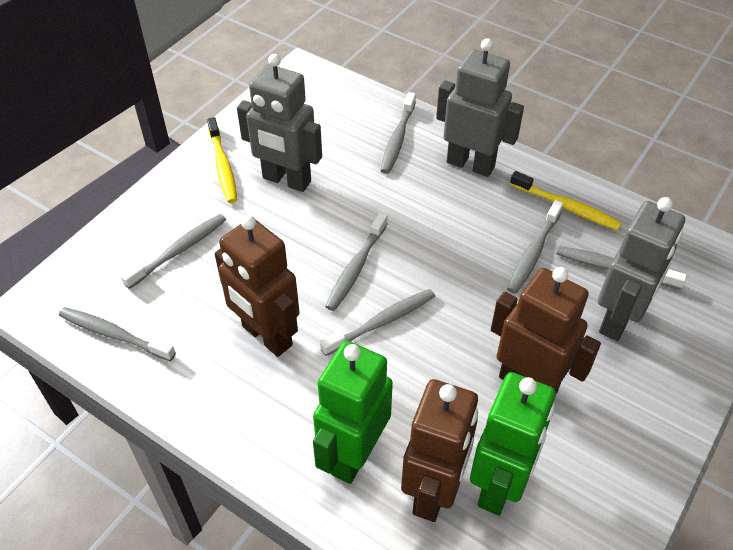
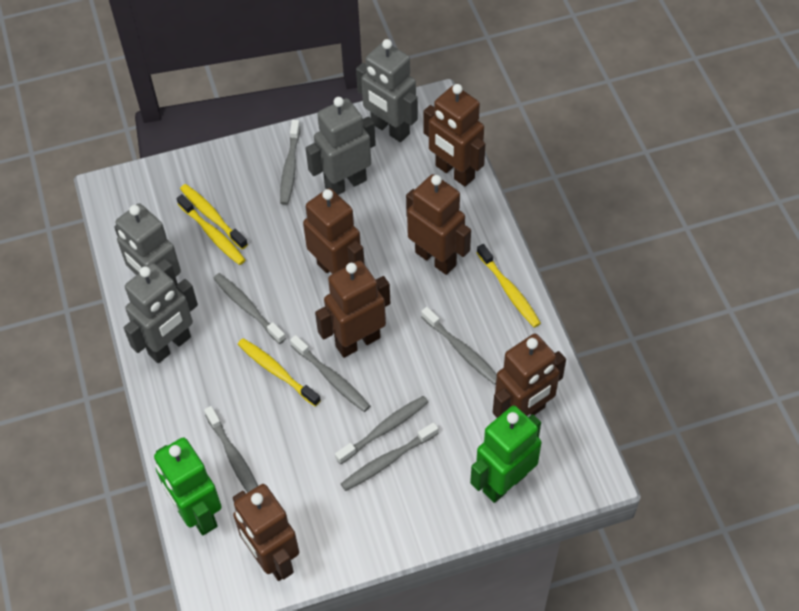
brown robot: [215,215,300,357] [401,379,478,522] [491,267,601,394] = 3 -> [233,484,299,581] [303,188,365,274] [315,261,390,358] [406,174,471,275] [423,84,486,186] [493,334,566,418] = 6
grey robot: [237,54,322,192] [436,38,524,177] [598,197,685,341] = 3 -> [114,203,181,288] [124,264,198,363] [306,97,376,195] [356,39,418,142] = 4
yellow toothbrush: [207,117,237,203] [510,171,622,231] = 2 -> [177,194,245,265] [180,184,248,249] [238,338,321,406] [477,244,541,328] = 4

